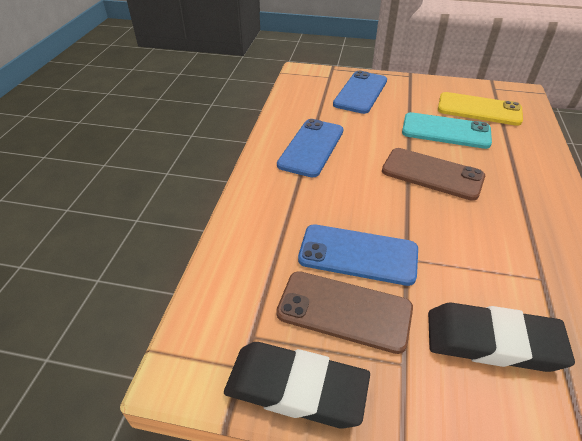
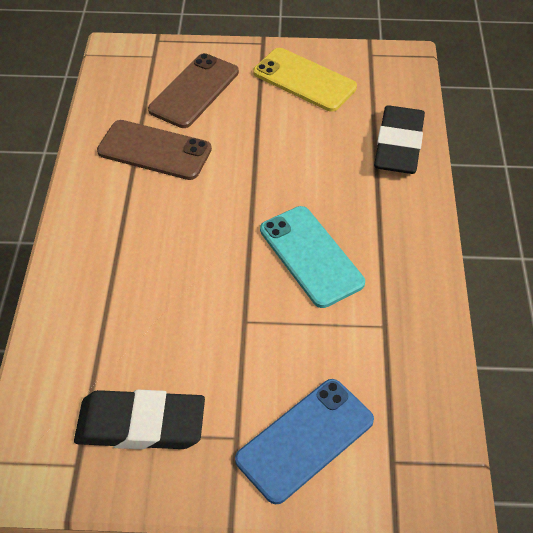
blue phone: [277,119,344,178] [298,224,418,286] [333,71,387,114] = 3 -> [235,379,374,504] = 1

